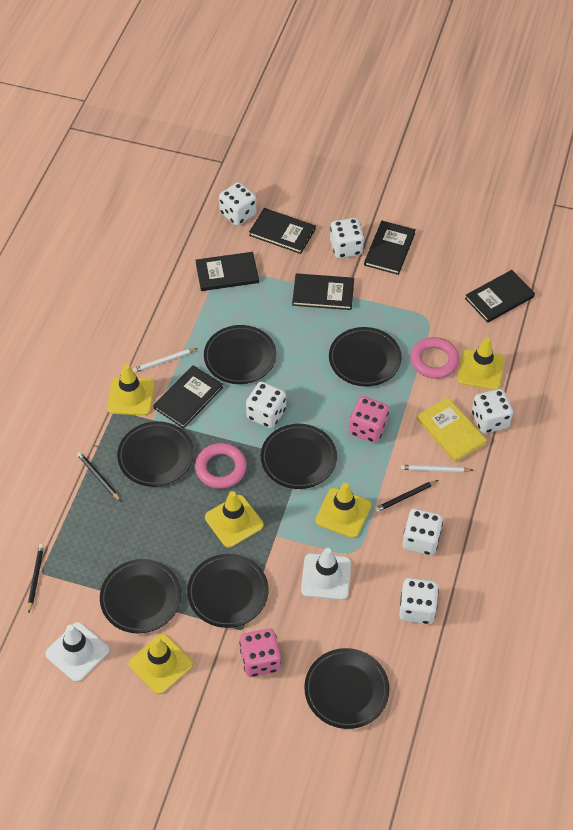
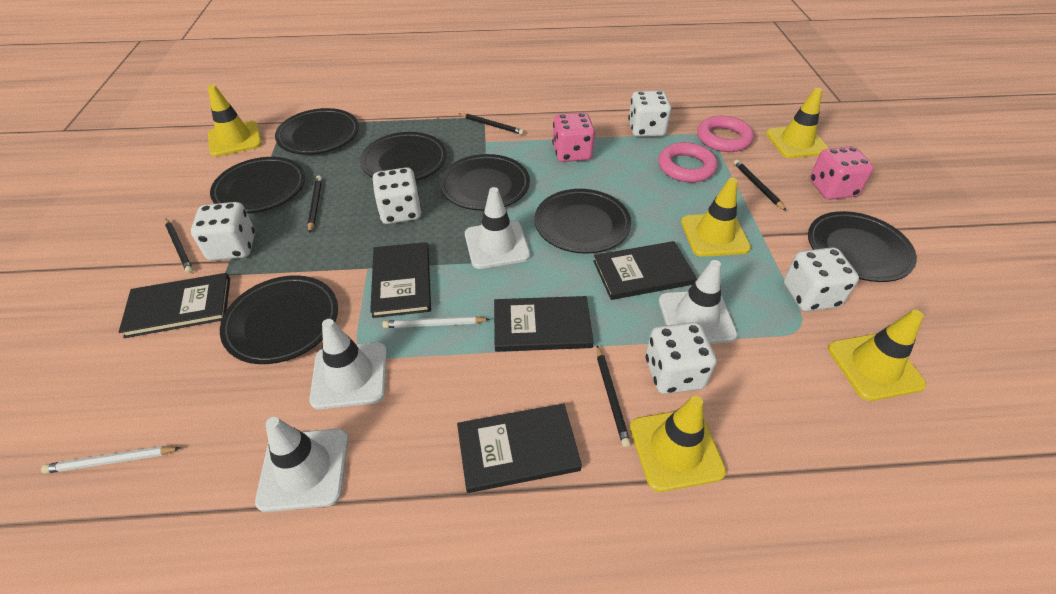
black book: [153,365,223,429] [196,252,259,291] [249,208,316,254] [292,273,354,310] [364,221,416,275] [465,270,535,323] = 6 -> [119,273,230,338] [370,242,431,318] [457,403,582,493] [494,296,594,352] [593,241,697,300] = 5
black pencil: [28,544,44,613] [77,452,121,501] [374,480,438,512] = 3 -> [165,219,193,273] [308,175,322,233] [459,113,524,135] [597,345,631,447] [734,160,786,211] = 5
white dice: [219,182,257,226] [246,381,286,428] [330,218,364,258] [399,578,439,624] [403,508,443,555] [472,389,513,434] = 6 -> [191,202,255,261] [372,167,422,224] [628,91,671,137] [646,322,716,394] [784,247,859,311] = 5
white traffic cone: [45,622,109,682] [301,548,351,600] = 2 -> [255,417,348,512] [309,319,387,410] [465,187,530,269] [659,260,738,344] = 4
yellow book: [417,397,487,463] = 1 -> none = 0

